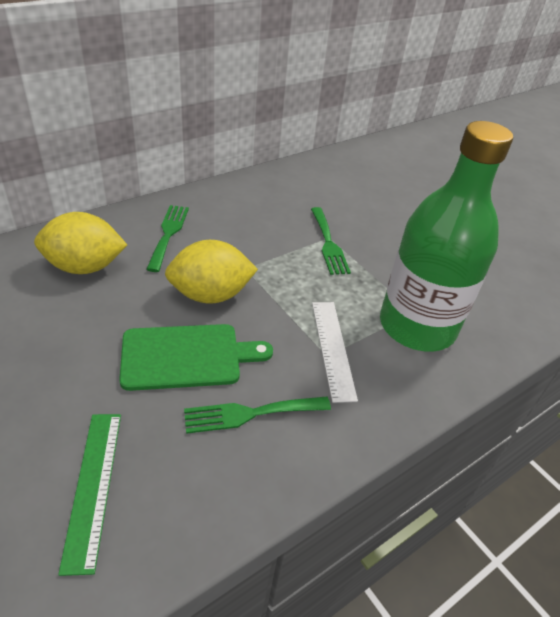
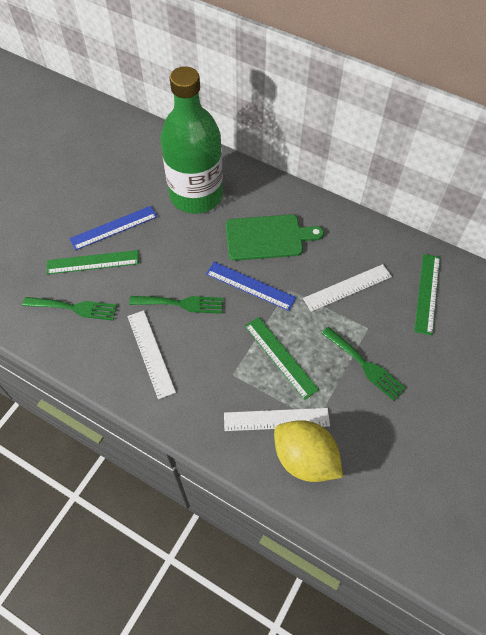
blue ruler: none = 0 -> [69,206,157,250] [206,262,296,311] = 2
green ruler: [58,414,121,576] = 1 -> [47,250,139,274] [245,317,319,400] [414,254,440,335] = 3
white ruler: [312,302,358,403] = 1 -> [127,310,176,399] [224,408,330,431] [303,264,392,312] = 3
yellow lemon: [34,212,127,274] [165,240,258,304] = 2 -> [274,420,343,482] = 1

